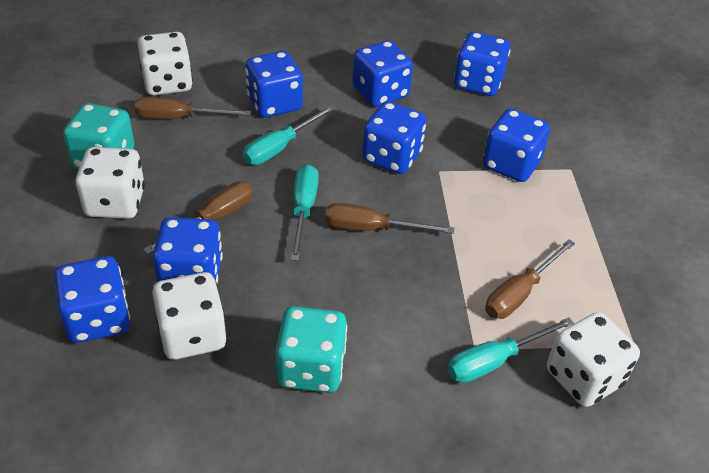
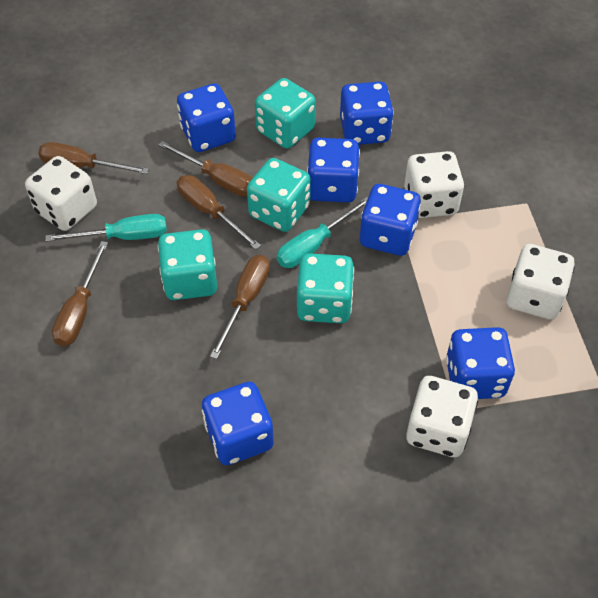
blue dice: [54,256,130,343] [153,217,223,283] [245,51,303,118] [352,40,413,107] [362,101,426,174] [454,32,510,96] [483,109,550,182] = 7 -> [177,84,236,152] [202,382,274,465] [307,138,360,202] [340,82,394,145] [360,184,421,256] [446,327,515,399] = 6
brown screwdriver: [135,96,251,119] [143,181,253,254] [325,203,454,234] [485,239,575,319] = 4 -> [38,142,149,174] [52,241,108,346] [158,141,252,197] [177,175,261,249] [210,255,270,359] = 5
turquoise dice: [63,103,134,168] [275,306,347,393] = 2 -> [158,229,217,300] [247,158,311,232] [255,78,316,149] [297,253,354,323] = 4
turquoise screwdriver: [243,105,335,165] [291,164,318,261] [447,317,574,383] = 3 -> [45,214,167,242] [277,197,368,268] = 2

